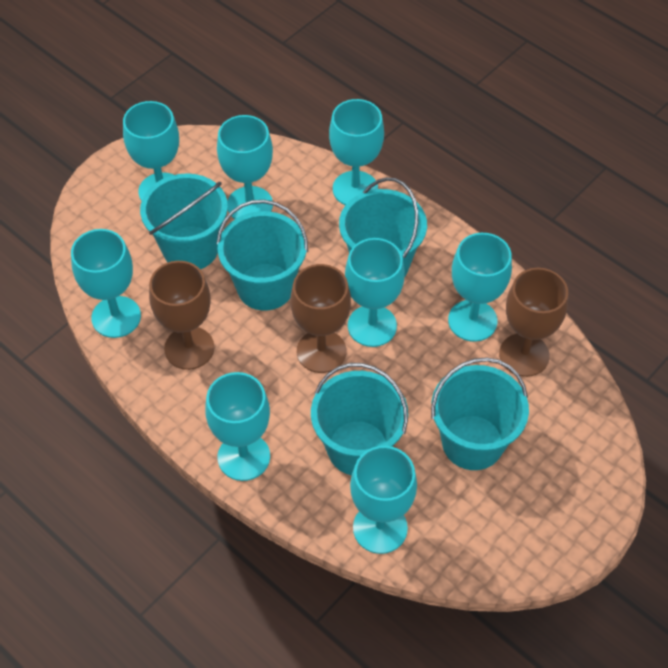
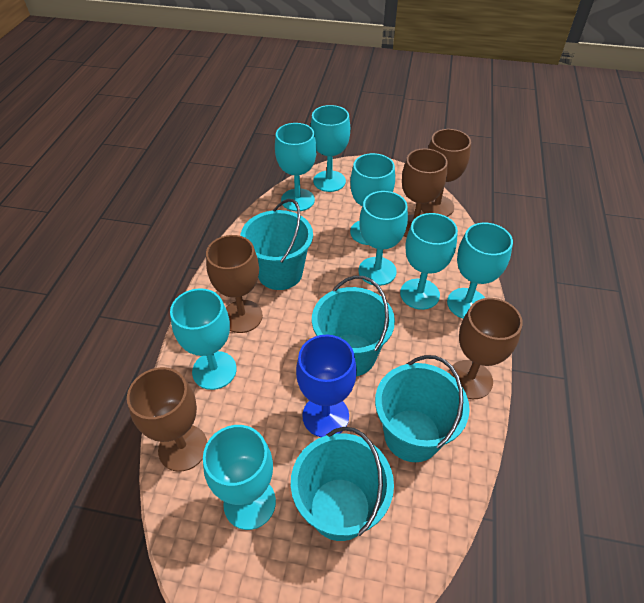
blue goblet: none = 0 -> [296,335,357,437] = 1
brown goblet: [149,261,214,370] [290,264,351,373] [499,268,568,377] = 3 -> [127,367,207,472] [206,235,263,333] [402,148,448,238] [421,129,471,217] [448,298,523,399] = 5
turquoise bucket: [140,173,228,269] [217,200,308,311] [311,363,408,475] [339,177,427,277] [431,357,529,470] = 5 -> [241,199,313,290] [291,427,394,541] [312,276,395,376] [375,355,470,462] = 4

